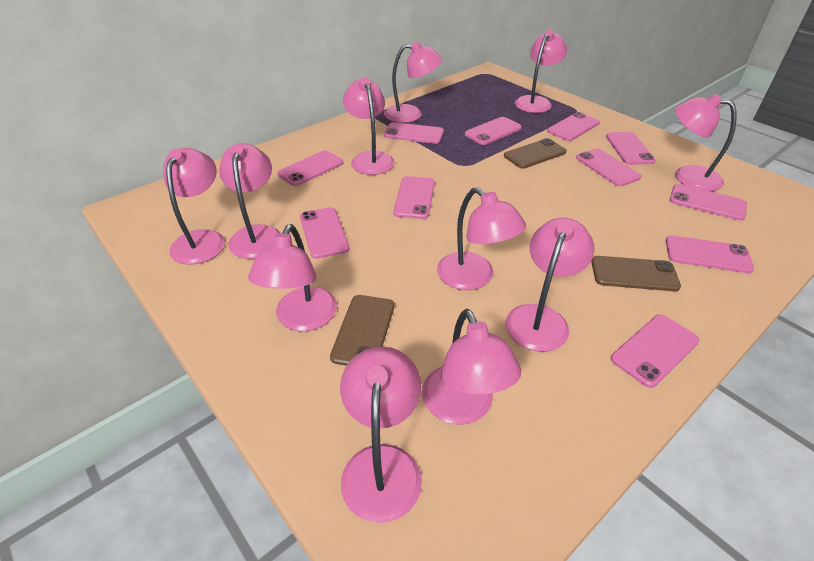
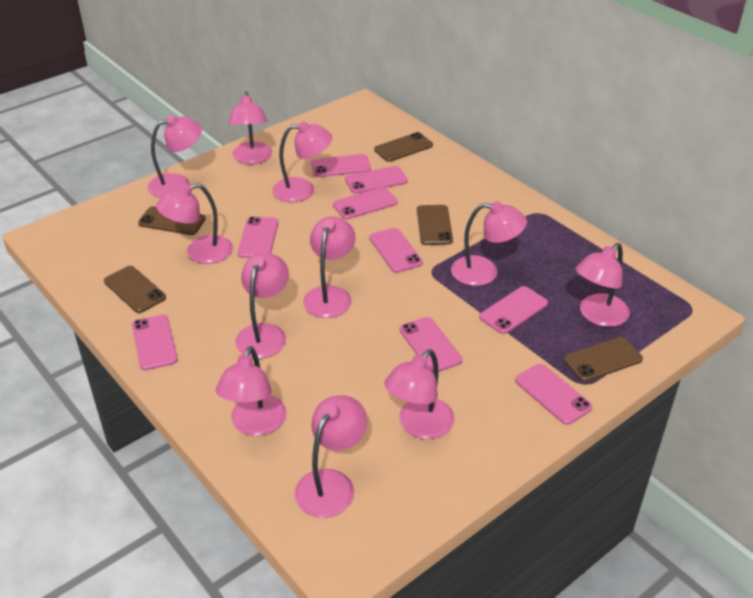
brown phone: [330,295,395,366] [504,138,567,169] [591,256,681,291] = 3 -> [104,266,166,313] [138,206,206,235] [374,132,433,162] [417,205,453,245] [564,337,643,382] = 5
pink phone: [277,150,343,186] [300,207,349,259] [384,122,444,144] [393,176,435,219] [465,117,522,145] [547,112,600,141] [576,149,641,186] [606,132,655,165] [611,314,700,388] [666,235,754,273] [670,184,747,221] = 11 -> [132,315,178,371] [238,217,278,258] [311,154,371,177] [333,187,398,220] [345,166,408,194] [369,228,423,273] [400,317,462,373] [479,286,548,334] [515,364,593,425] = 9

